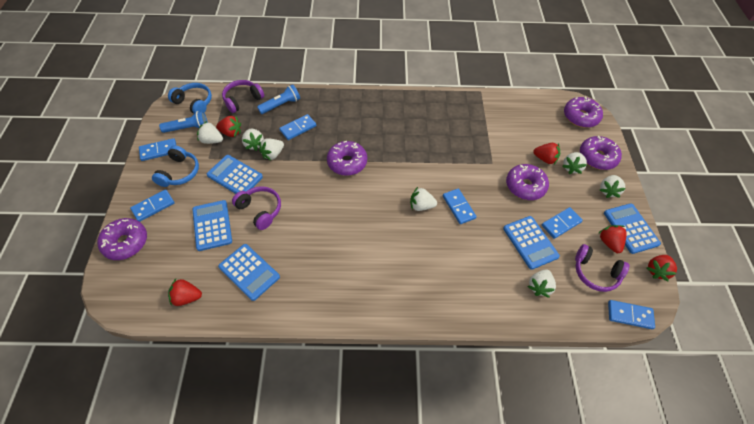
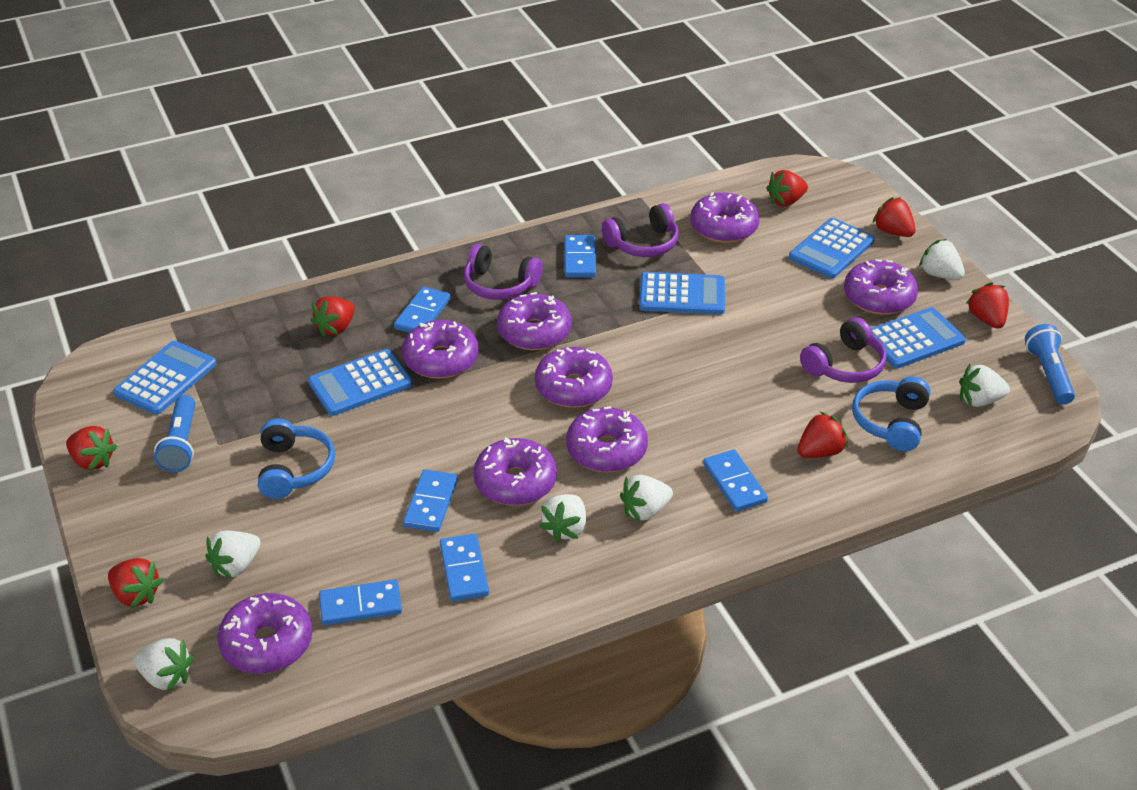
purple donut: [97,218,147,260] [327,141,367,176] [506,164,549,200] [564,96,603,128] [580,136,622,170] = 5 -> [218,593,312,674] [402,320,479,379] [473,437,557,506] [497,292,572,350] [535,347,613,408] [566,406,648,472] [691,192,759,243] [844,259,918,315] = 8
red strawberry: [168,279,202,306] [216,116,241,137] [533,143,560,164] [599,225,627,253] [647,255,677,281] = 5 -> [66,426,117,471] [108,558,163,608] [311,296,355,337] [766,170,808,206] [798,411,848,458] [873,197,916,237] [966,282,1009,329] = 7
white strawberry: [197,121,223,144] [242,129,264,151] [259,138,284,161] [410,187,437,211] [528,269,556,298] [563,152,587,174] [600,175,626,198] = 7 -> [133,638,194,692] [206,531,261,579] [539,494,586,542] [620,475,673,522] [919,239,965,280] [959,364,1010,407] = 6

